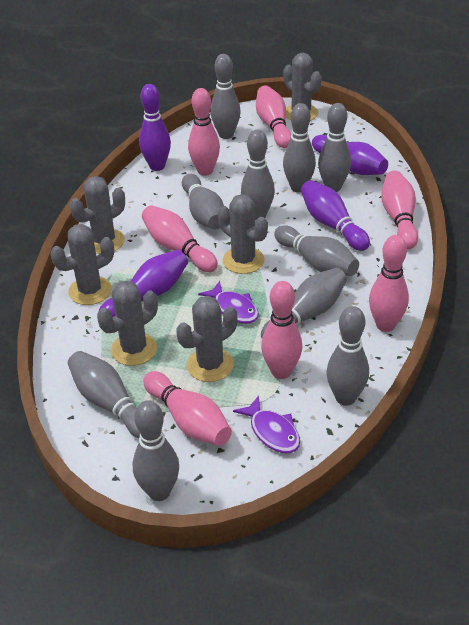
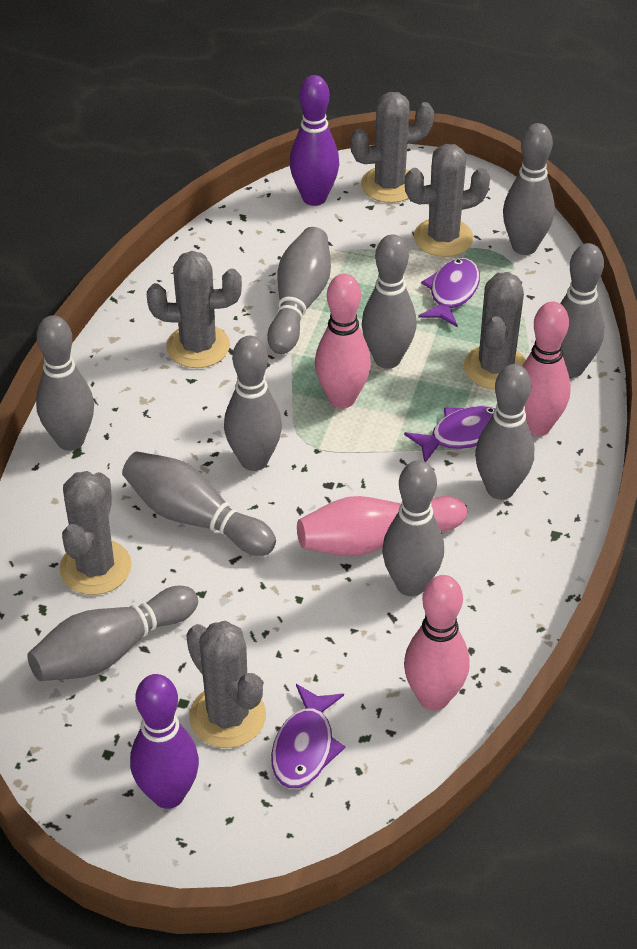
pink bowling pin: [142,205,218,272] [143,371,232,446] [188,88,220,176] [256,85,292,148] [261,281,302,379] [369,235,409,332] [381,170,418,249] = 7 -> [297,496,467,556] [315,274,371,408] [404,575,470,711] [522,302,571,437] = 4
purple bowling pin: [98,250,188,317] [139,84,171,171] [301,180,370,251] [312,135,388,175] = 4 -> [130,674,199,809] [290,75,339,206] = 2
purple fish: [198,281,259,324] [233,395,300,453] = 2 -> [271,684,345,788] [404,406,496,462] [418,258,480,327] = 3

